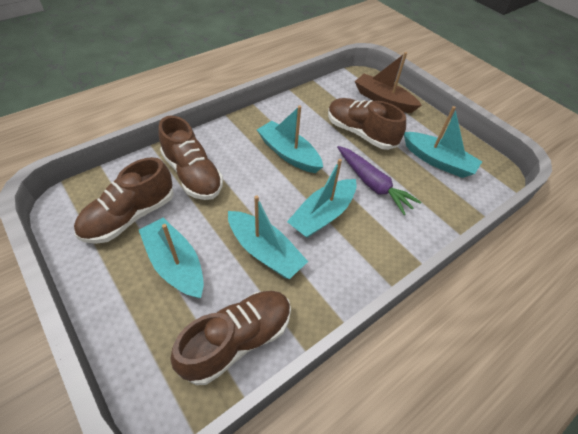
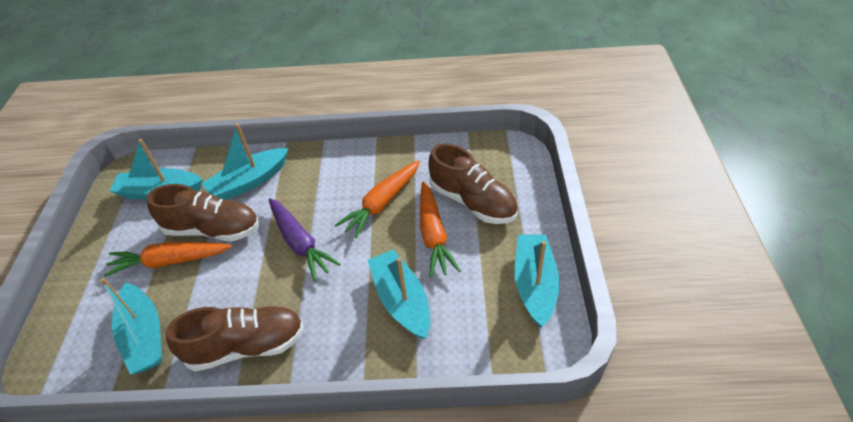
brown boat: [355,52,422,113] = 1 -> none = 0
brown shoe: [74,157,174,244] [158,116,223,200] [170,291,291,385] [328,98,406,150] = 4 -> [146,184,259,241] [166,306,304,371] [429,143,518,224] = 3
orange carrot: none = 0 -> [104,242,232,277] [335,160,420,238] [420,181,461,278] = 3

